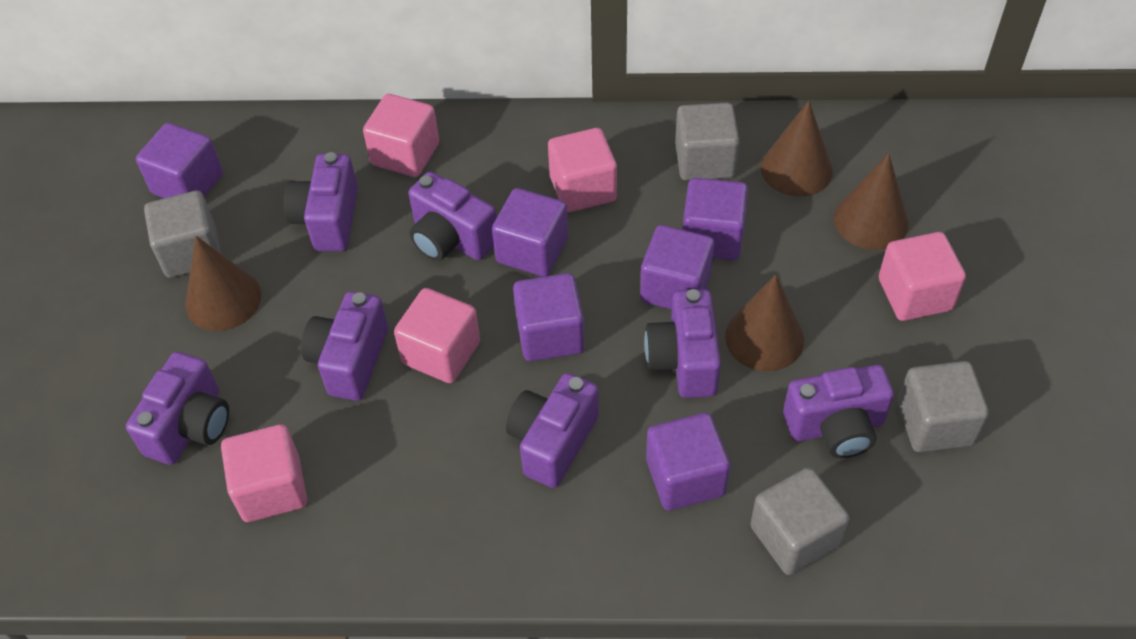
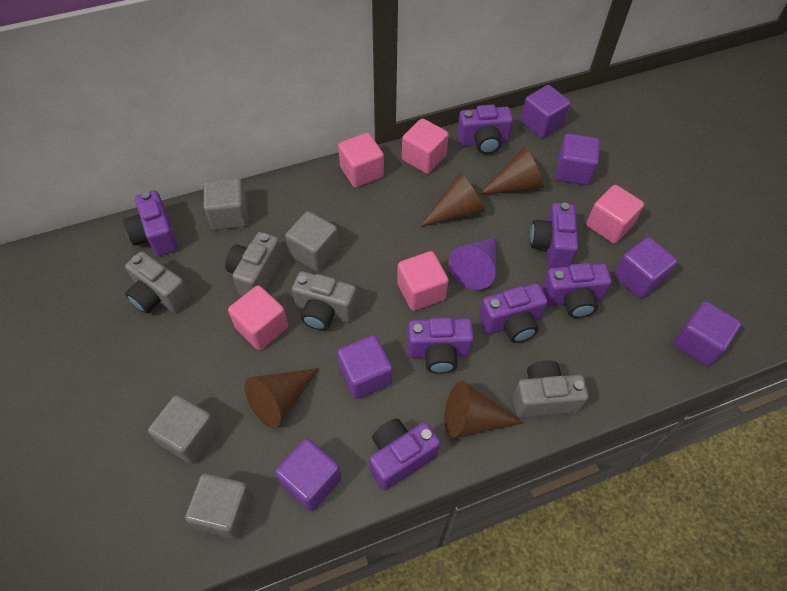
grey camera: none = 0 -> [125,252,191,314] [225,232,283,296] [292,271,357,331] [513,360,588,418] = 4
purple cone: none = 0 -> [449,238,497,290] = 1

